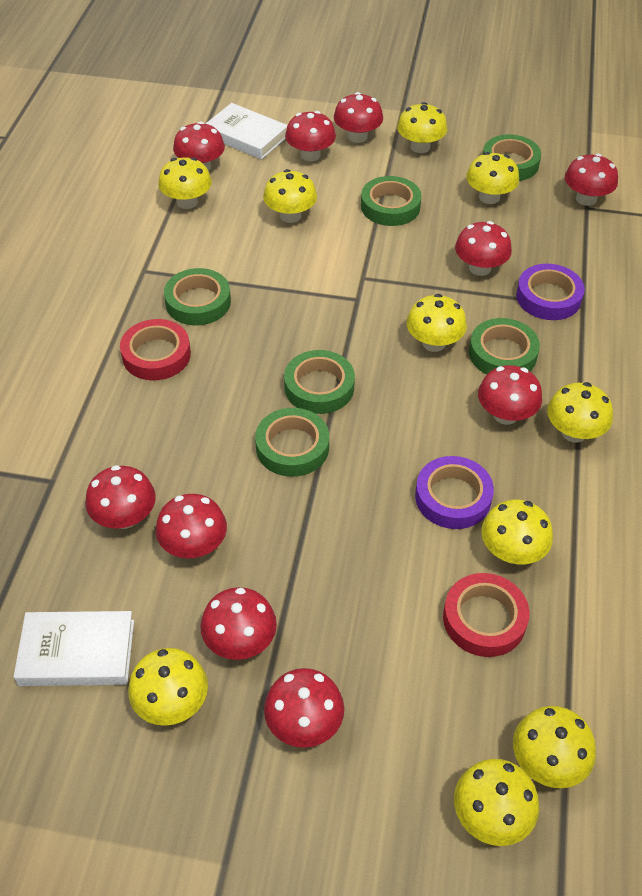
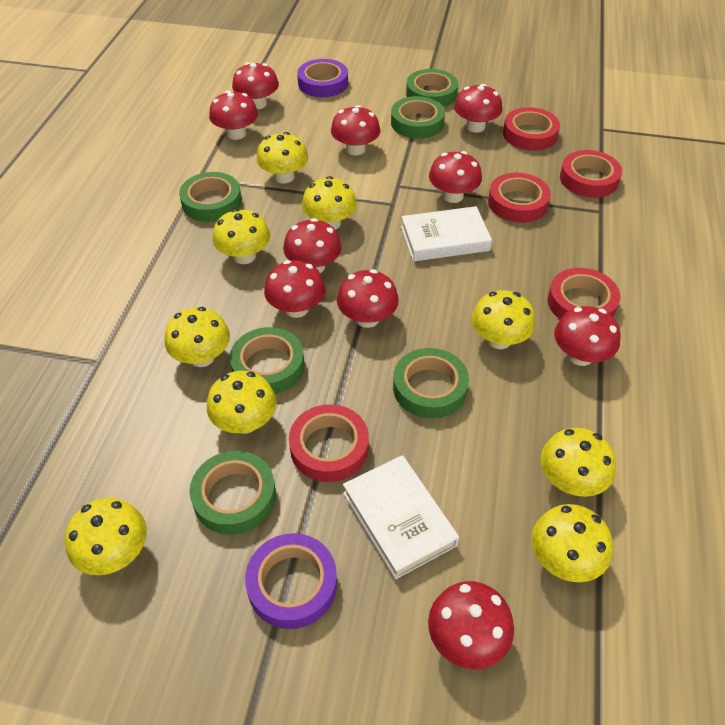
red tape: [120,319,191,380] [443,573,529,657] = 2 -> [289,404,369,482] [488,173,551,223] [503,107,560,151] [548,268,620,319] [560,150,622,198] = 5
yellow mushroom: [128,648,208,726] [158,157,212,209] [263,169,317,223] [397,102,447,153] [406,294,467,352] [454,759,539,846] [466,152,519,204] [481,500,553,564] [513,706,596,788] [547,382,613,442] = 10 -> [65,498,147,575] [165,307,230,367] [207,371,277,434] [213,209,270,264] [256,132,308,184] [302,176,357,230] [471,290,535,349] [532,504,613,582] [541,428,616,497] = 9

